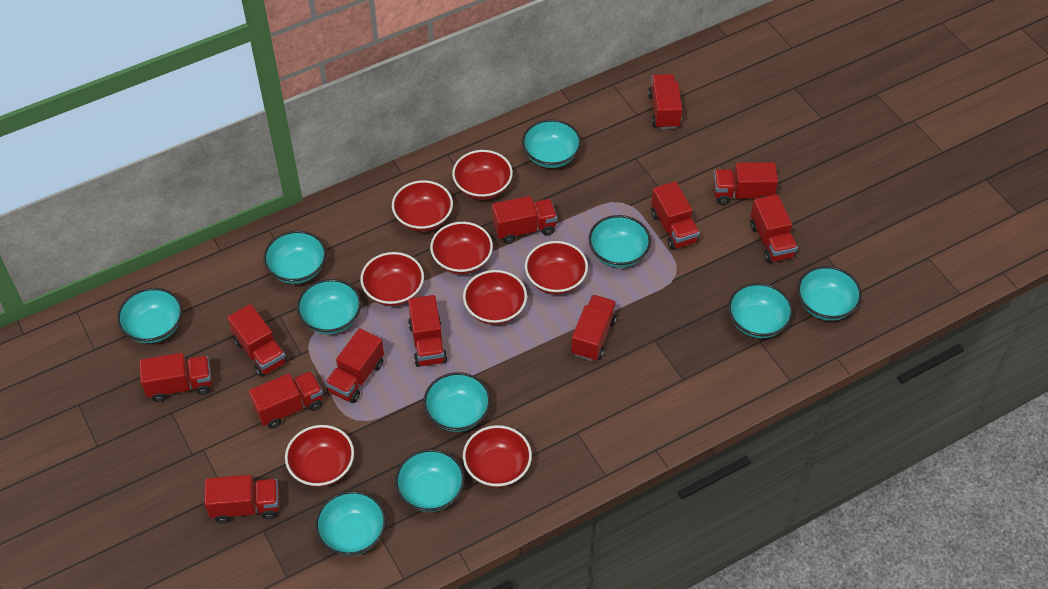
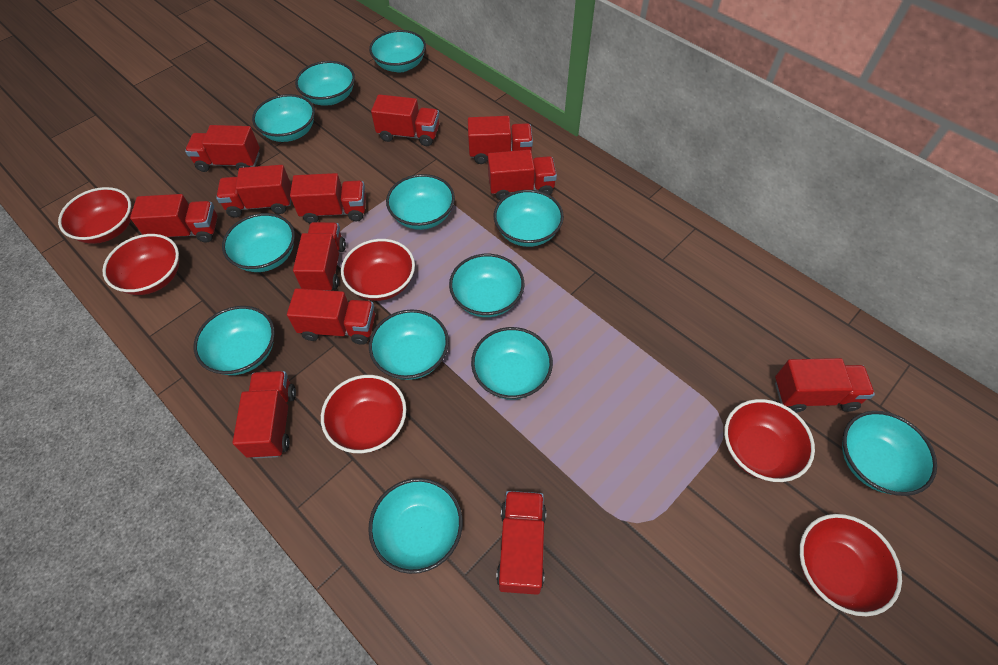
red bowl: [285,425,354,487] [360,252,424,306] [392,180,453,232] [430,222,493,274] [452,150,513,200] [463,270,527,325] [463,425,532,487] [525,241,588,295] = 8 -> [58,187,132,244] [102,234,179,295] [321,375,406,453] [341,239,415,301] [724,399,815,482] [799,514,902,616] = 6
turquoise bowl: [117,288,182,343] [263,231,327,284] [297,279,361,334] [315,491,386,556] [395,449,465,512] [423,372,491,432] [522,119,581,168] [588,215,651,268] [728,283,793,338] [797,266,862,321] = 10 -> [194,306,275,375] [222,213,295,272] [252,94,315,142] [295,61,355,106] [368,478,463,574] [369,30,426,73] [369,309,449,380] [386,174,455,230] [449,254,524,317] [471,327,553,400] [494,190,564,247] [842,411,937,496] = 12

